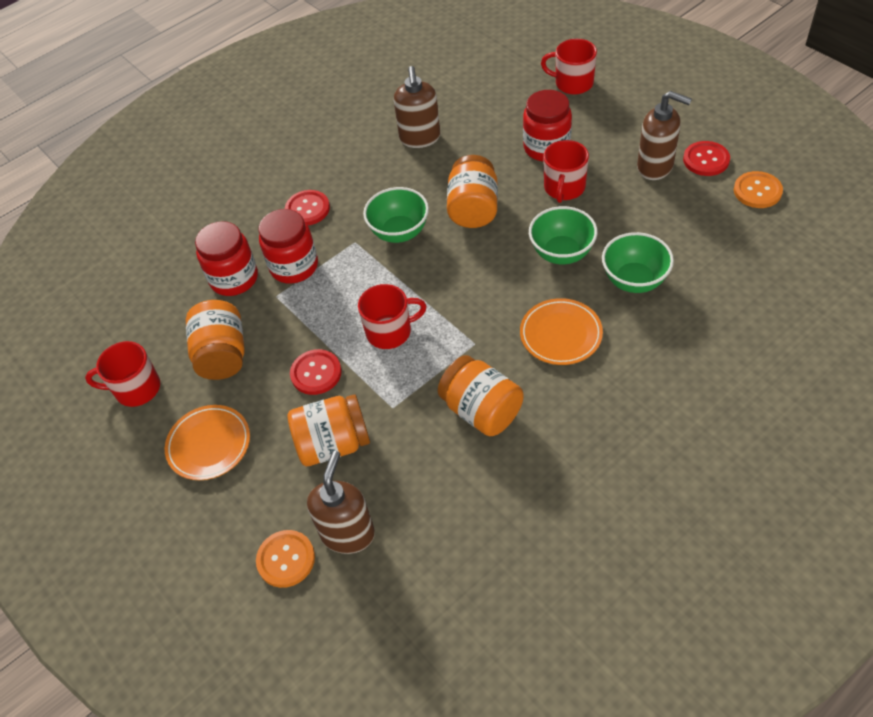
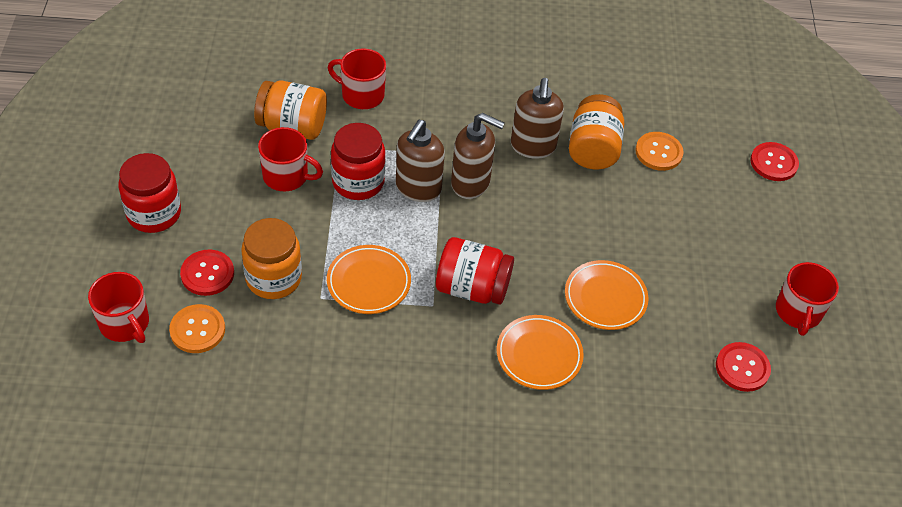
green bowl: [363,187,429,243] [529,206,598,264] [602,232,674,293] = 3 -> none = 0
orange jar: [186,300,245,380] [288,394,370,466] [438,355,524,436] [447,155,498,228] = 4 -> [241,218,302,299] [254,80,327,140] [569,94,624,170] = 3
orange plate: [165,405,250,480] [520,298,603,365] = 2 -> [327,245,411,314] [497,315,584,390] [565,260,648,330] = 3

